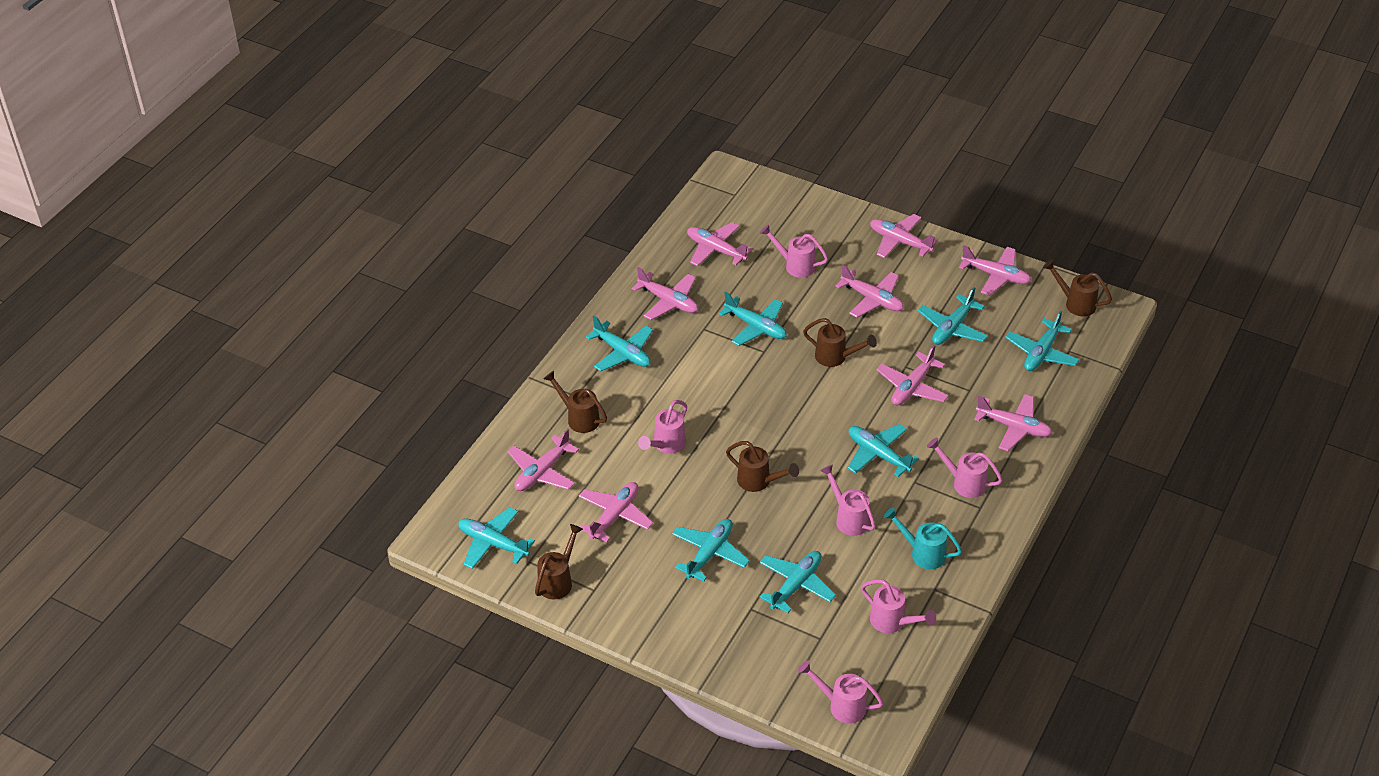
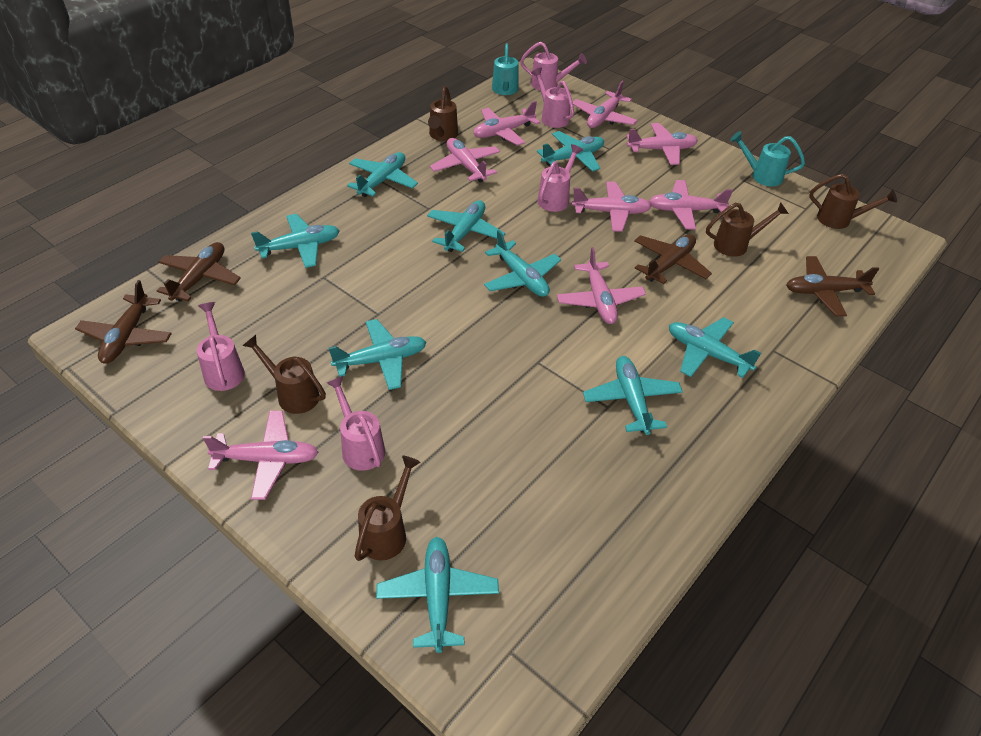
brown plane: none = 0 -> [75,280,172,364] [157,242,241,301] [634,235,712,284] [786,256,879,316] = 4
pink plane: [507,429,579,491] [579,482,653,542] [631,267,698,320] [687,222,753,266] [835,265,904,318] [870,214,938,258] [876,345,949,405] [959,245,1031,295] [974,394,1052,451] = 9 -> [203,411,319,500] [430,138,500,183] [473,101,540,146] [557,247,646,324] [572,182,652,232] [573,81,638,128] [627,123,698,165] [649,180,733,230] = 8
pink watering can: [638,400,687,453] [760,224,828,278] [798,660,884,723] [820,464,876,536] [861,579,936,633] [927,438,1003,498] = 6 -> [197,302,245,391] [327,376,385,471] [520,42,587,91] [531,68,574,128] [537,144,583,212] = 5
turquoise plane: [459,507,535,569] [586,316,653,371] [672,519,750,581] [718,292,787,346] [759,551,836,613] [848,424,919,477] [918,287,988,345] [1005,310,1079,371] = 8 -> [251,214,340,268] [329,319,426,390] [347,152,418,197] [376,537,499,653] [427,200,506,252] [484,230,561,297] [537,131,604,172] [583,356,683,435] [669,317,761,378] = 9
turquoise watering can: [884,507,962,569] = 1 -> [492,43,519,95] [730,131,805,186] = 2

